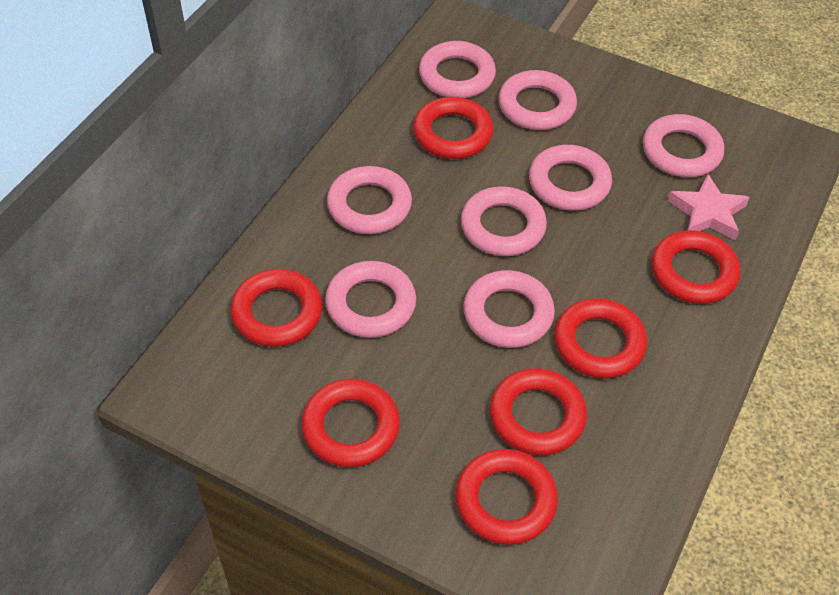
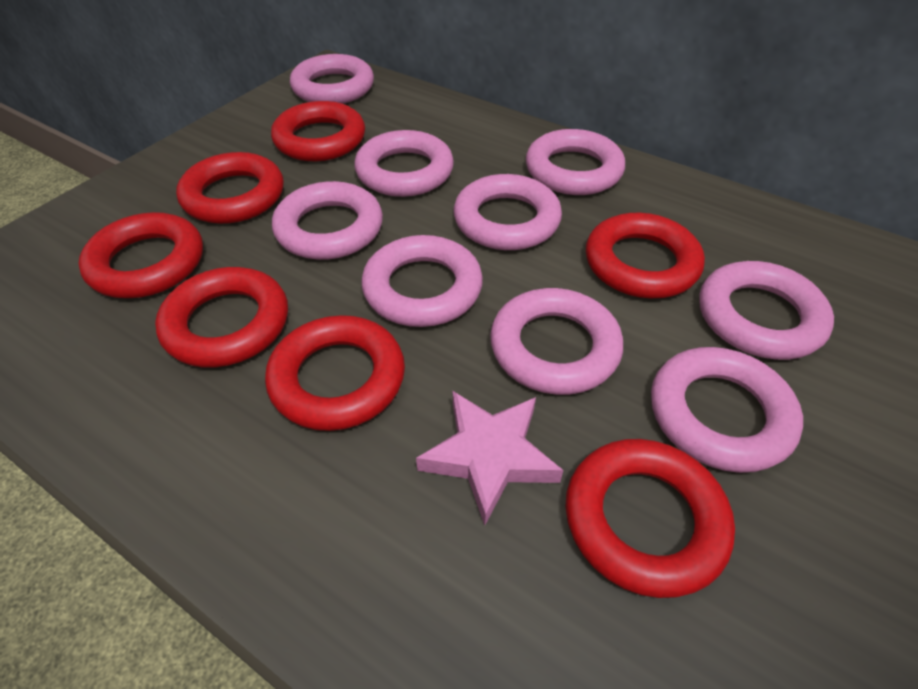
pink ring: [325,261,416,338] [327,166,412,234] [419,41,496,98] [461,186,547,256] [463,270,555,348] [498,70,577,130] [529,145,612,211] [643,114,724,177] = 8 -> [272,181,383,260] [290,54,374,104] [354,130,454,197] [361,235,483,327] [454,174,562,250] [490,288,623,395] [526,129,625,195] [651,347,803,473] [699,261,834,360] = 9

